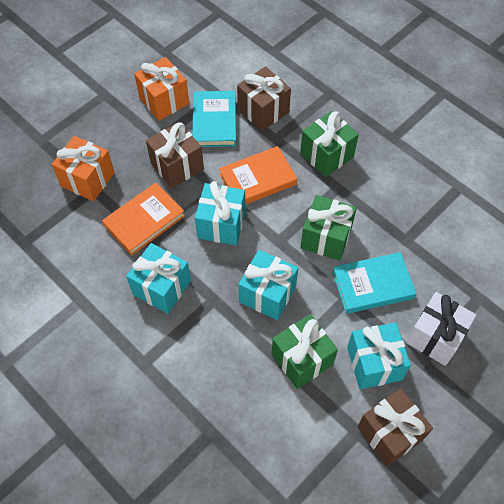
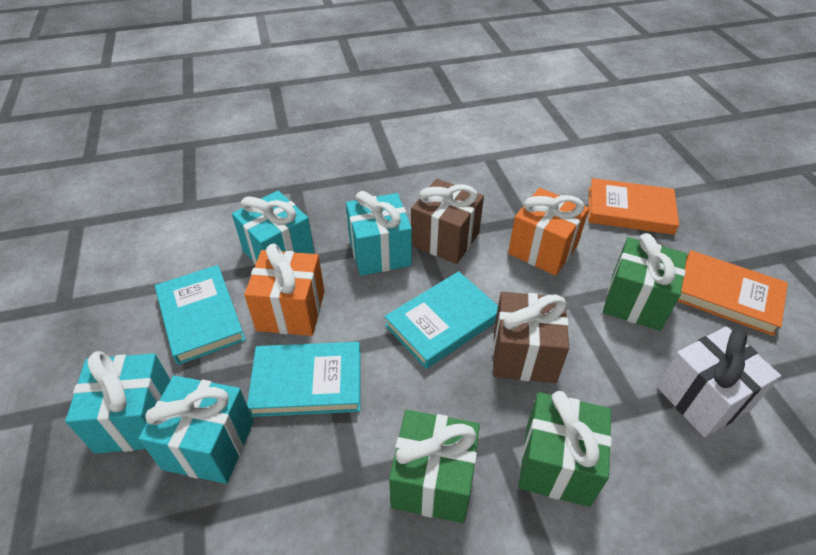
brown gift: [146,122,204,188] [237,66,291,131] [358,388,433,466] = 3 -> [411,179,484,264] [493,292,569,383] = 2
turquoise book: [192,91,236,147] [332,252,417,314] = 2 -> [155,265,246,365] [247,342,361,417] [384,271,498,369] = 3

